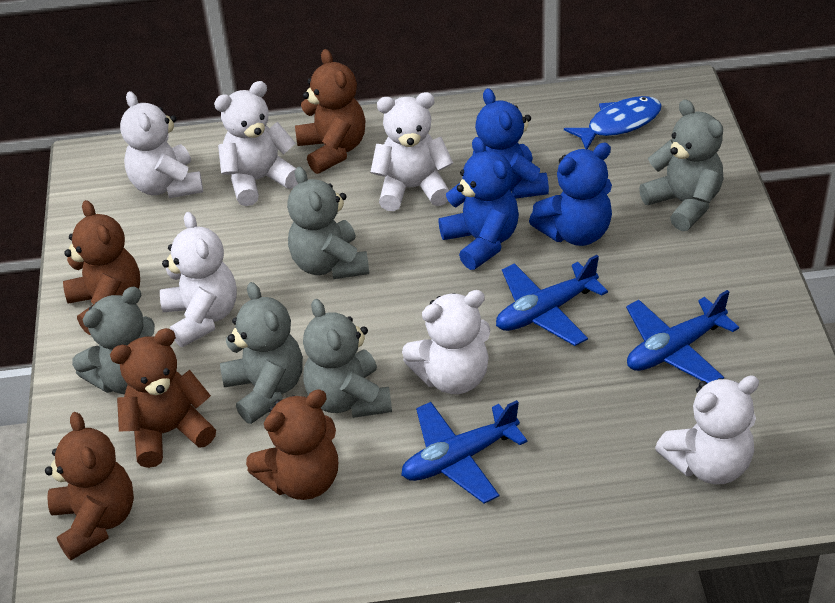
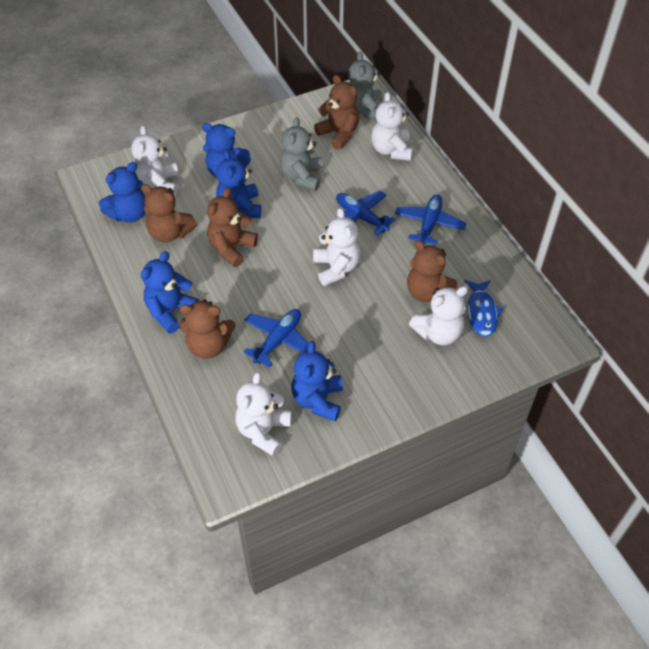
blue teddy bear: [438,137,519,270] [473,88,549,199] [529,143,612,246] = 3 -> [99,162,145,223] [141,251,199,333] [202,123,251,178] [216,149,261,218] [291,341,343,421] = 5
grey teddy bear: [72,287,155,394] [220,282,303,424] [287,166,369,279] [303,299,392,418] [639,99,723,231] = 5 -> [280,117,323,191] [348,52,383,119] = 2
white teddy bear: [120,91,203,198] [160,212,237,347] [214,81,298,206] [370,92,453,211] [402,290,490,394] [655,375,759,484] = 6 -> [131,125,179,196] [235,372,292,457] [313,208,360,286] [372,92,412,161] [409,286,468,345] = 5

